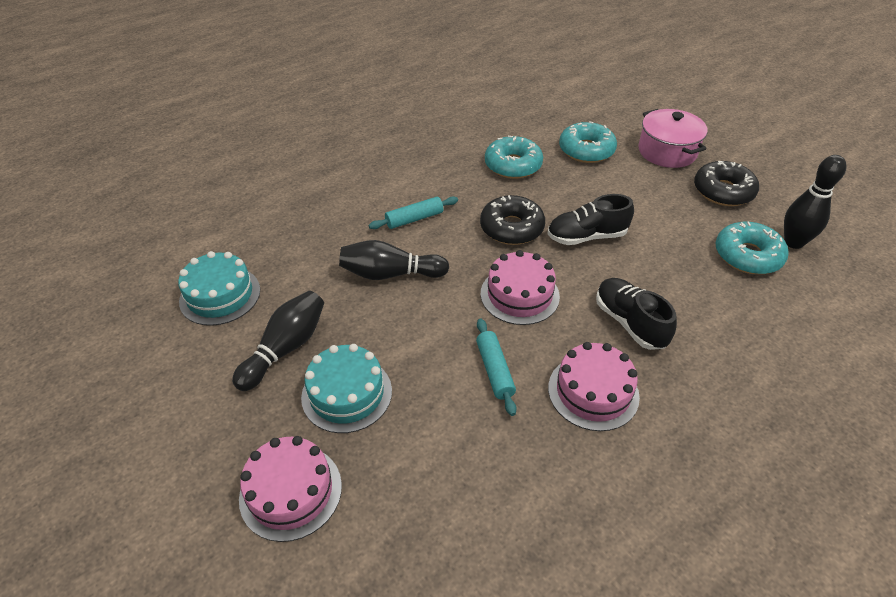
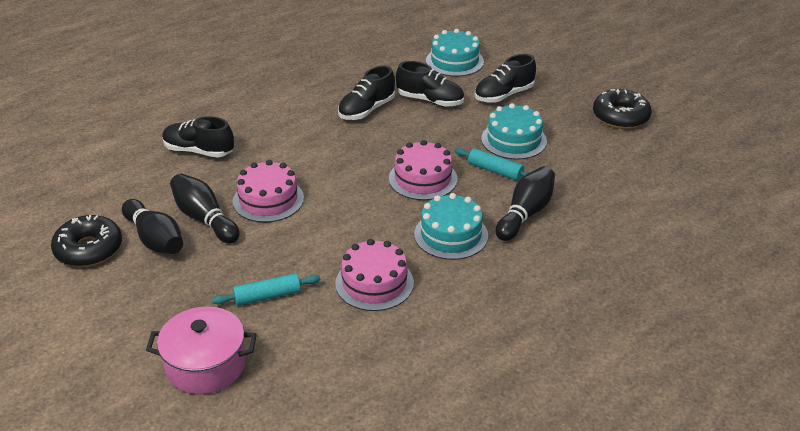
black shoe: [547,194,634,245] [596,278,677,350] = 2 -> [162,116,234,158] [338,66,395,120] [396,61,464,107] [474,54,536,103] = 4
turquoise cake: [178,251,260,326] [301,344,392,433] = 2 -> [414,193,488,260] [426,29,484,77] [481,103,547,159] = 3
turquoise donut: [485,136,543,179] [559,121,617,163] [716,222,789,274] = 3 -> none = 0

